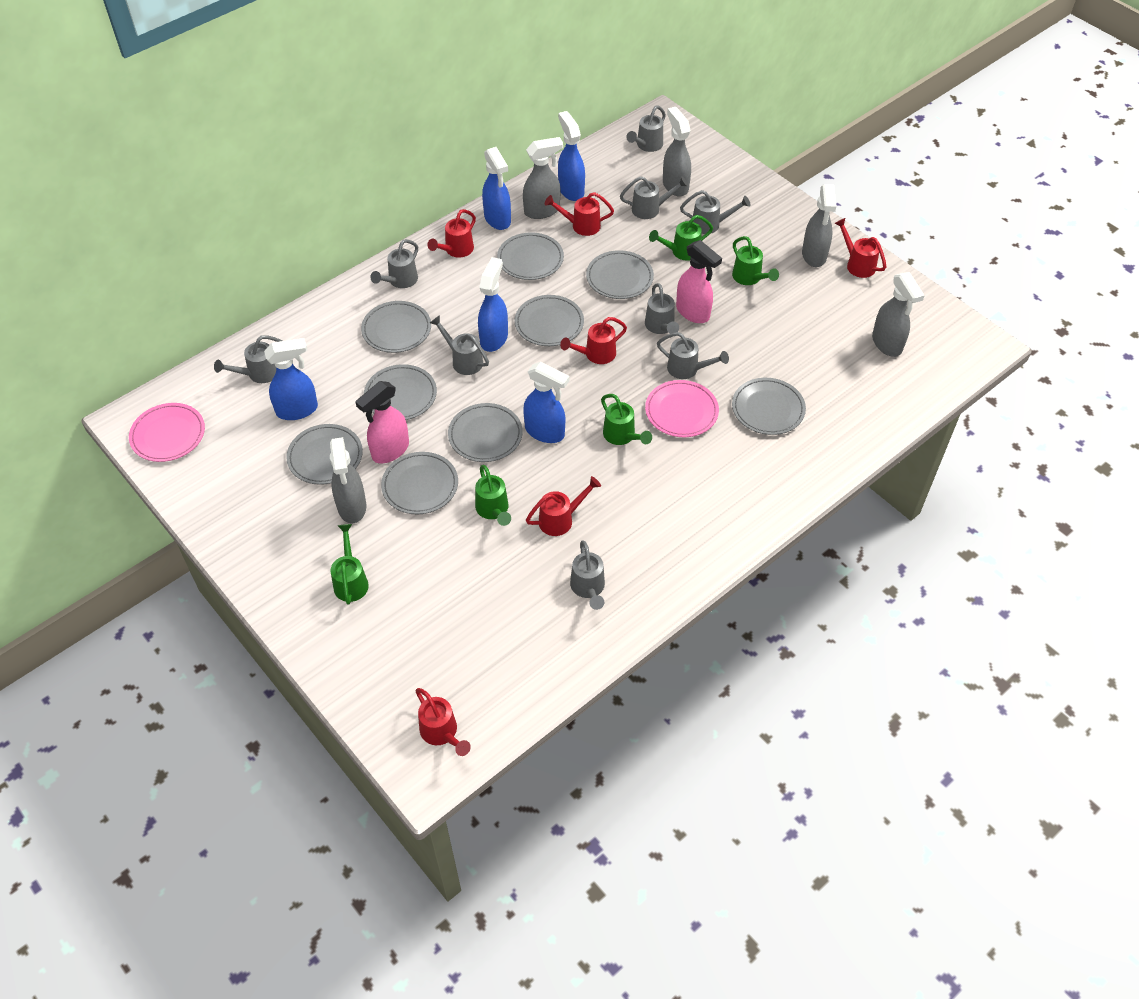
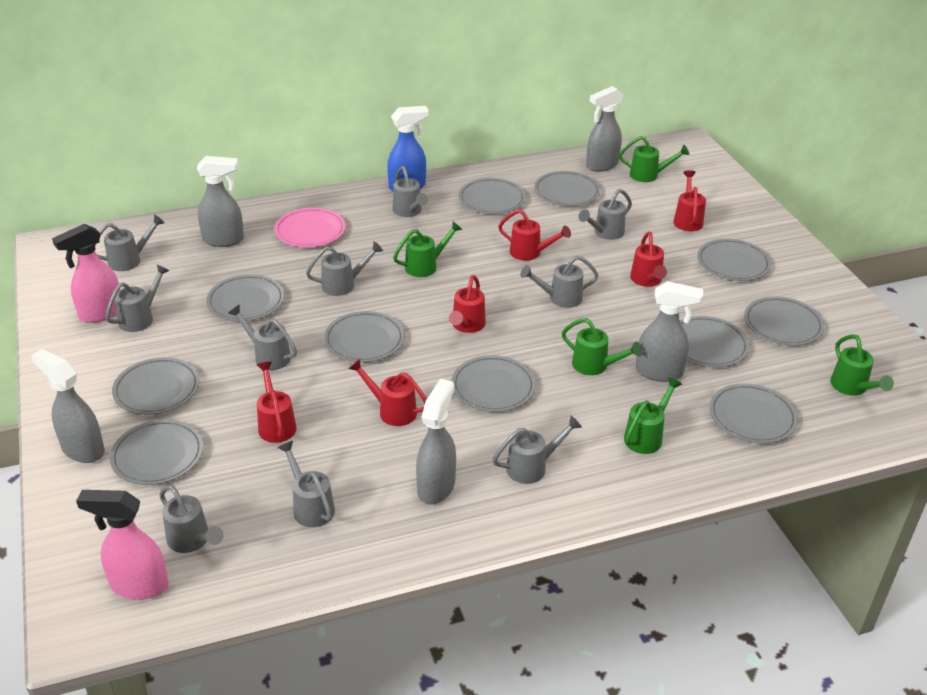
blue spray bottle: [264,338,318,420] [478,257,508,352] [482,147,511,230] [523,362,570,443] [558,111,585,201] = 5 -> [387,106,429,191] = 1
grey plate: [286,424,363,485] [361,301,431,353] [364,364,437,420] [381,452,458,514] [448,403,523,462] [497,232,564,280] [514,295,584,346] [586,250,654,299] [732,378,806,435] = 9 -> [110,419,203,485] [112,357,200,415] [206,274,284,322] [324,311,404,363] [451,355,536,412] [459,178,526,214] [534,171,601,206] [680,316,749,367] [697,239,771,281] [709,383,798,444] [744,297,824,346] = 11
grey watering can: [214,335,282,383] [370,239,418,288] [430,315,489,375] [570,540,605,610] [620,176,688,219] [626,106,666,152] [645,283,679,334] [657,332,729,379] [680,190,751,234] = 9 -> [95,215,165,271] [105,264,170,332] [159,485,224,553] [228,304,297,370] [277,441,335,527] [306,242,383,296] [393,166,428,217] [492,416,582,484] [520,255,599,308] [578,189,632,240] = 10
pink plate: [129,403,205,462] [645,380,719,437] = 2 -> [274,208,345,247] = 1

